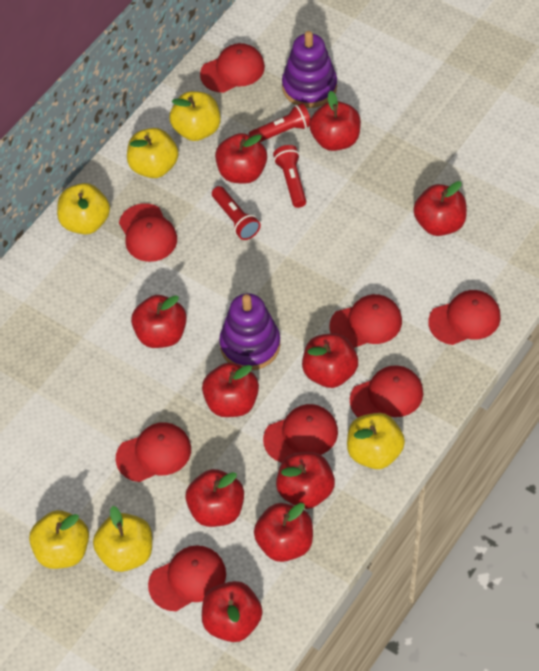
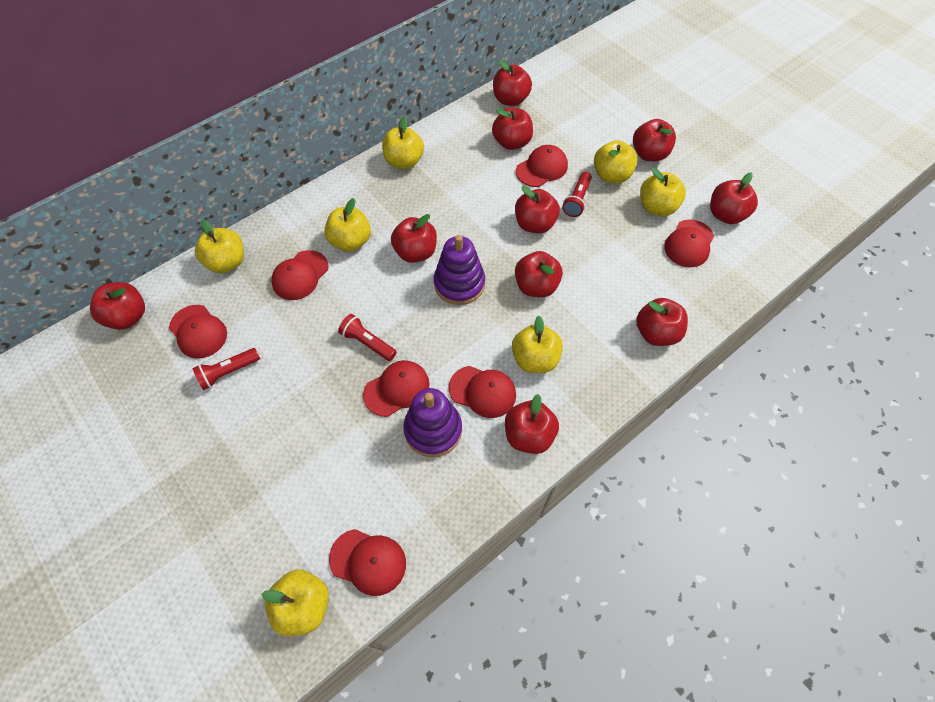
red cap: [116,422,191,482] [119,203,177,262] [148,545,226,611] [200,43,265,93] [263,404,338,463] [329,294,402,348] [350,365,423,417] [428,290,501,345] = 8 -> [169,305,227,359] [271,250,329,300] [329,529,406,596] [363,360,430,417] [449,366,516,418] [516,145,568,187] [664,219,714,267] = 7
yellow apple: [29,510,89,569] [57,183,110,235] [93,506,152,572] [127,128,178,178] [170,91,221,141] [347,413,405,469] = 6 -> [195,220,244,273] [262,570,329,636] [324,198,371,252] [382,117,424,169] [512,316,563,373] [594,140,637,183] [640,168,686,216] = 7

